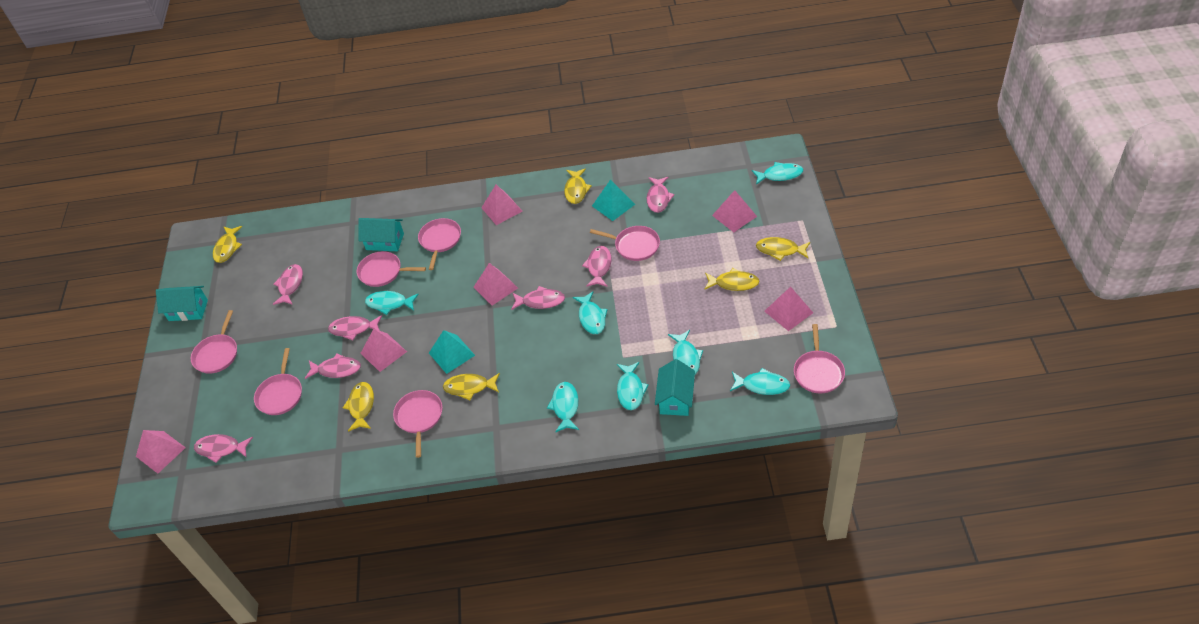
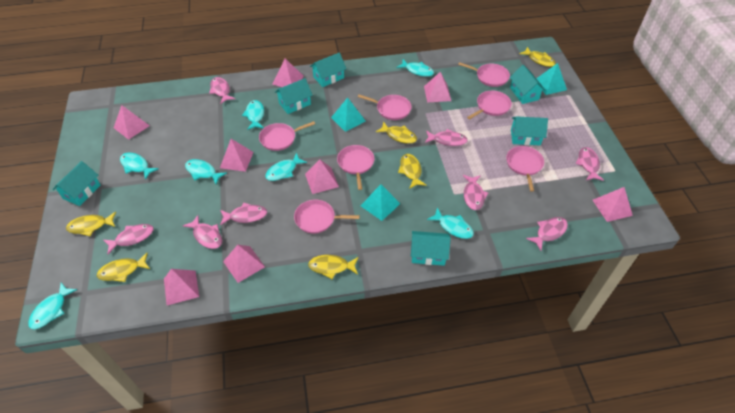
pink fish: [194,434,253,463] [273,264,303,305] [305,354,361,379] [328,315,382,340] [511,286,565,310] [582,246,611,287] [647,177,674,213] = 7 -> [103,224,153,254] [183,215,222,249] [209,77,235,104] [220,203,267,225] [425,129,468,146] [463,175,488,210] [526,217,568,250] [576,147,604,181] = 8
pink pyramid: [136,430,186,474] [360,329,407,372] [473,263,518,305] [481,185,523,225] [712,190,757,232] [764,287,813,331] = 6 -> [114,105,150,140] [164,269,199,305] [220,139,254,172] [223,245,265,283] [272,58,304,87] [305,159,339,194] [424,72,451,103] [593,187,633,222] = 8
turquoise house: [156,286,208,321] [358,218,404,251] [655,359,695,416] = 3 -> [53,161,100,206] [275,78,313,114] [310,53,346,87] [411,231,451,266] [510,65,545,104] [511,116,548,145] = 6
turquoise pyramid: [429,330,475,374] [592,180,635,221] = 2 -> [331,97,365,132] [361,184,400,221] [536,63,567,95] = 3

